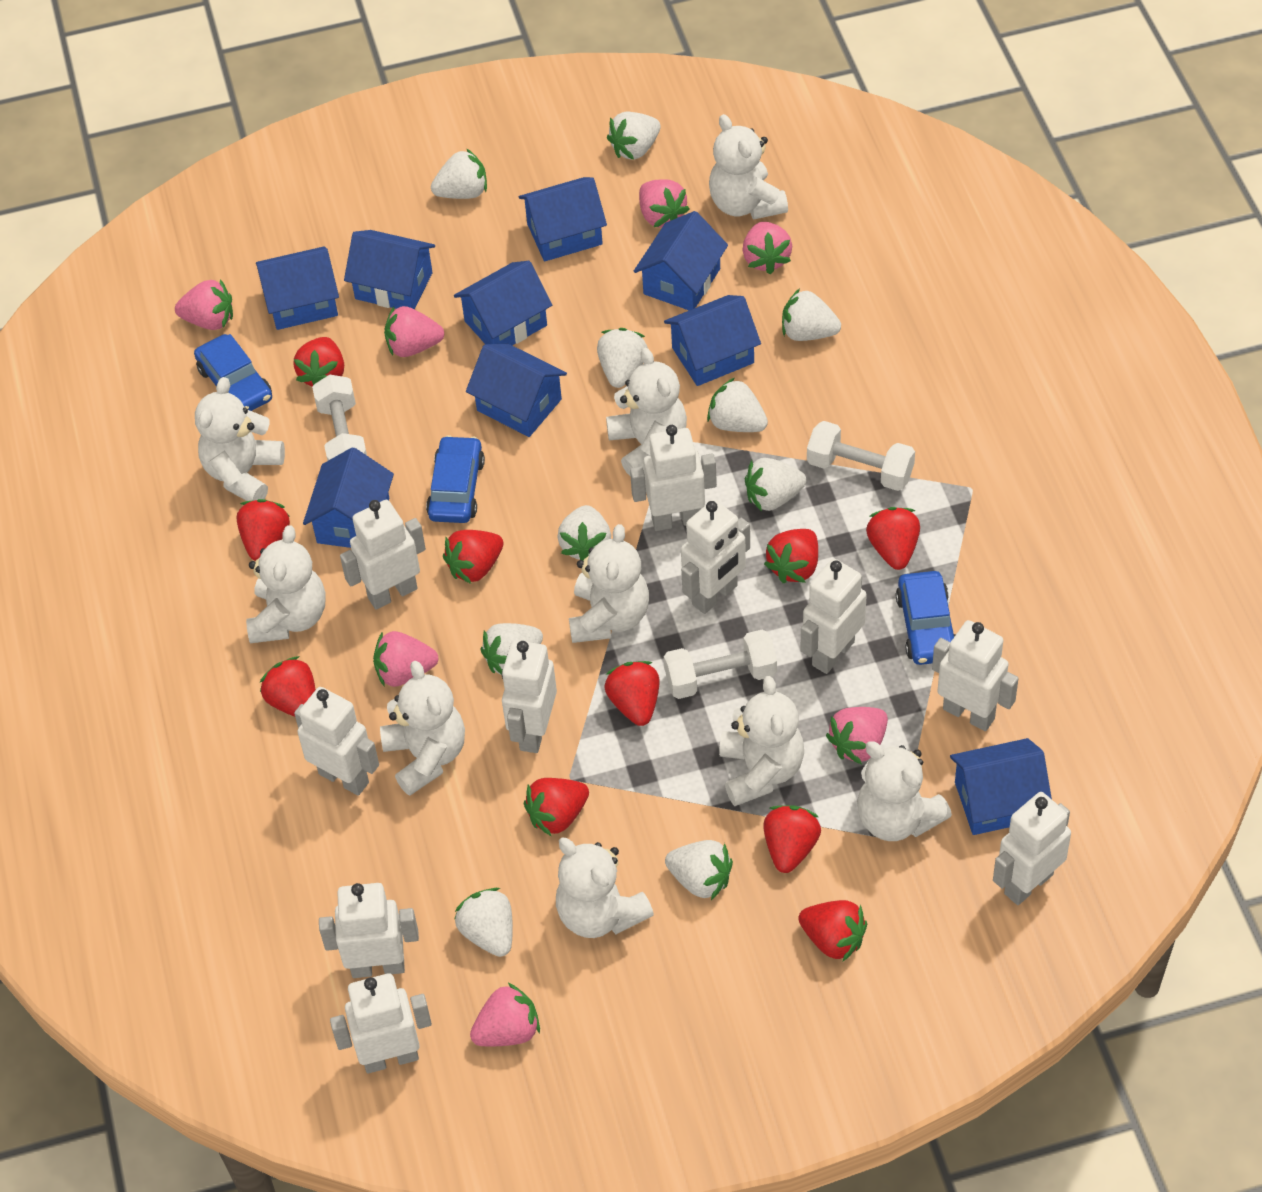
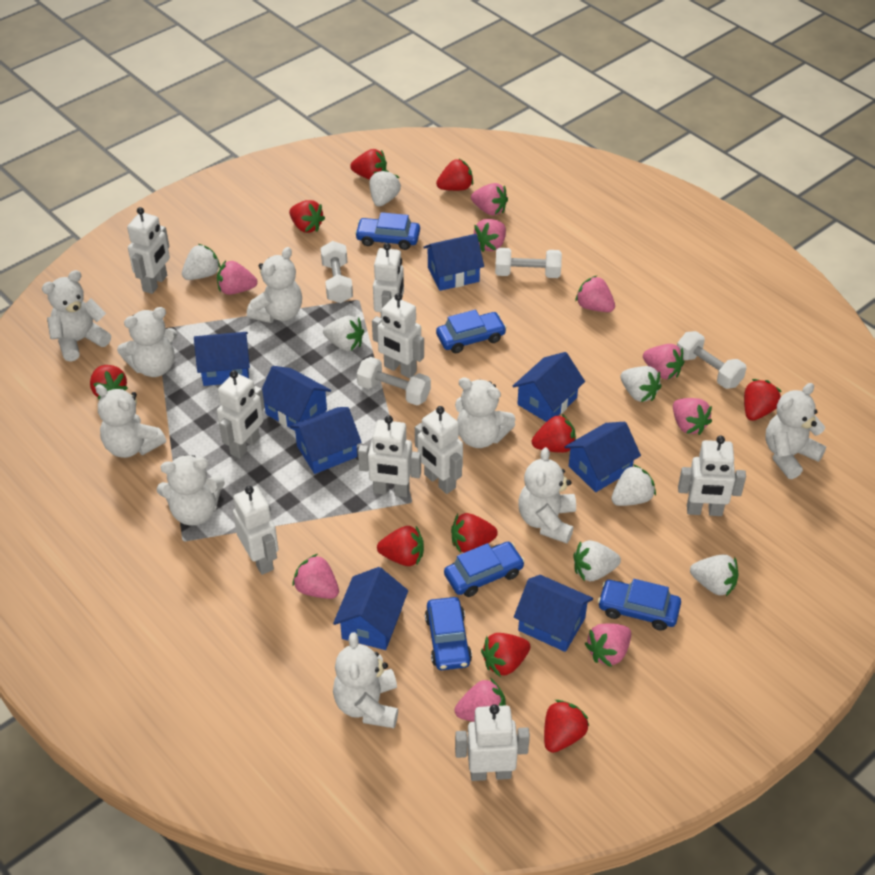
blue car: [194,334,272,411] [426,435,485,523] [896,571,955,665] = 3 -> [355,212,420,250] [425,597,472,670] [436,310,507,353] [444,542,525,597] [598,579,681,631] = 5
blue house: [256,246,339,330] [303,447,394,548] [344,230,435,309] [454,261,552,345] [466,343,567,437] [519,177,607,261] [634,211,728,310] [664,295,761,386] [950,738,1052,835] = 9 -> [194,332,250,386] [262,366,331,431] [290,407,361,474] [333,567,408,650] [423,234,484,291] [512,352,585,422] [514,575,593,652] [564,422,641,492] = 8
pink strawberry: [175,279,233,330] [373,631,438,687] [384,306,444,357] [470,983,540,1046] [639,180,689,227] [743,222,792,274] [826,707,888,764] = 7 -> [217,261,257,295] [292,554,339,599] [455,678,506,722] [471,183,508,216] [474,219,506,252] [575,276,615,312] [585,623,631,667] [643,344,684,379] [673,398,712,435] = 9
white dumbbell: [312,375,367,461] [664,630,777,699] [807,421,915,491] = 3 -> [321,241,353,303] [357,357,431,405] [495,248,562,278] [677,331,747,389] = 4
white robot: [294,687,379,796] [319,883,419,978] [330,973,432,1073] [340,500,426,610] [502,640,557,753] [630,425,717,531] [681,500,750,614] [801,559,867,674] [932,620,1019,731] [993,792,1071,905] = 10 -> [127,207,170,294] [217,370,265,459] [233,486,279,575] [358,415,421,497] [372,293,424,378] [373,243,404,318] [415,406,463,494] [455,704,530,781] [678,436,746,516] = 9
white strawberry: [431,149,487,199] [454,888,513,957] [481,623,543,675] [557,505,611,561] [597,328,648,388] [607,112,661,160] [665,840,733,900] [707,378,768,432] [745,458,806,511] [782,289,841,341] = 10 -> [182,244,221,280] [323,316,364,351] [369,170,401,207] [573,540,621,581] [611,464,656,506] [620,366,662,402] [690,554,739,596] = 7

